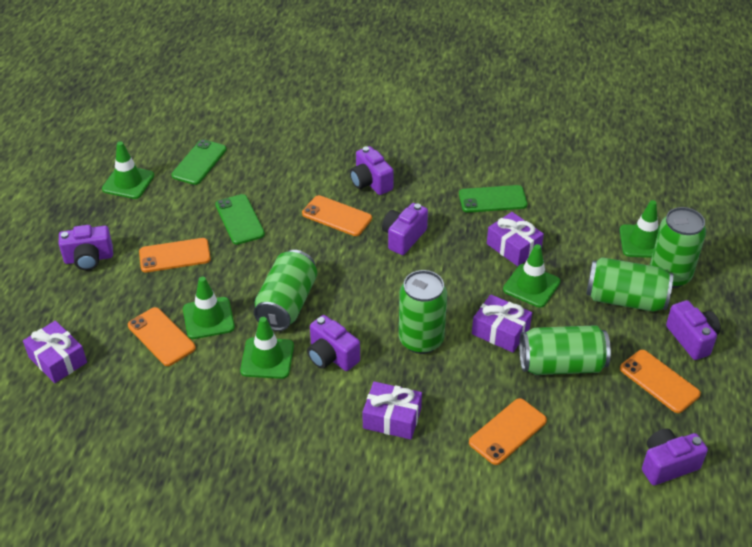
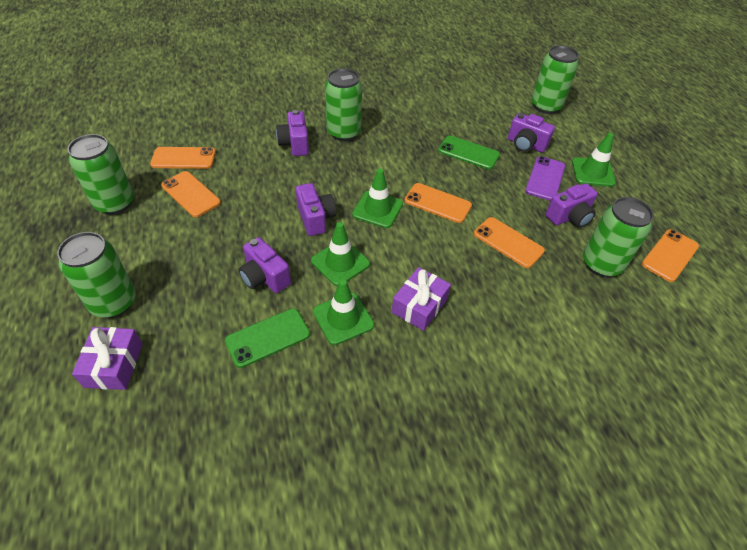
green phone: [171,139,226,185] [215,194,265,245] [459,185,527,213] = 3 -> [225,308,310,368] [438,135,500,169] = 2
green traffic cone: [102,141,154,199] [183,277,235,339] [240,317,294,379] [503,244,560,308] [620,200,660,258] = 5 -> [311,222,370,286] [313,279,374,345] [352,169,403,228] [572,133,616,187] = 4
purple camera: [59,225,113,270] [307,315,360,371] [350,146,394,195] [382,203,428,255] [642,428,708,485] [666,300,721,360] = 6 -> [238,237,291,293] [276,110,309,156] [296,183,336,236] [508,113,555,153] [546,183,598,228] = 5
purple gift: [23,321,87,383] [363,381,422,440] [472,294,532,353] [487,212,544,266] = 4 -> [72,327,143,390] [392,267,451,331] = 2
purple phone: none = 0 -> [525,156,565,201] = 1

